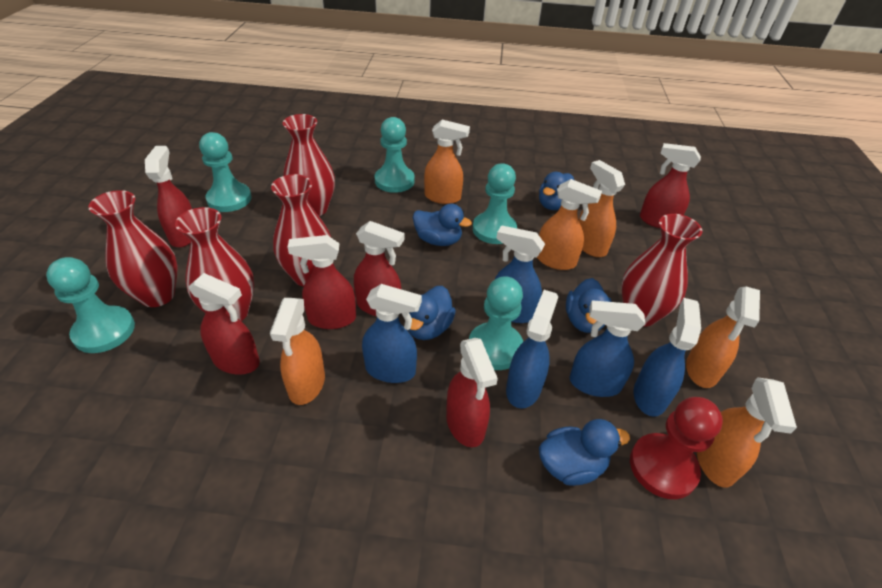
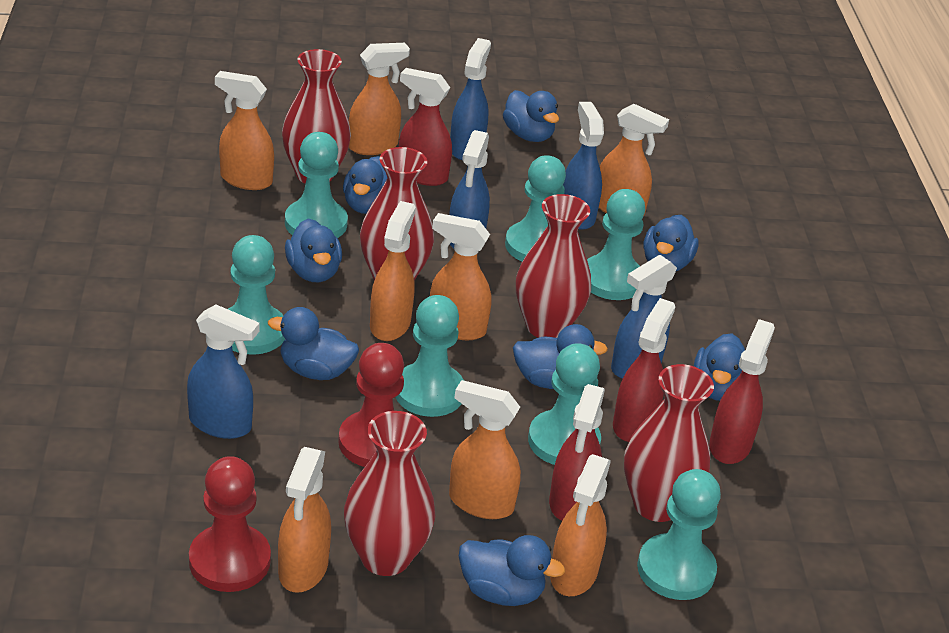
blue duck: [408,286,456,340] [413,204,472,246] [539,172,574,210] [539,419,630,486] [566,278,612,333] = 5 -> [268,307,359,380] [285,218,342,282] [343,156,387,214] [459,535,565,606] [503,90,559,142] [513,324,608,389] [643,215,699,271] [694,333,745,401] = 8
orange spray bottle: [270,298,325,405] [424,120,470,204] [537,179,602,270] [579,160,625,257] [686,287,760,388] [697,377,797,487] = 6 -> [215,71,274,190] [278,447,331,593] [349,43,410,155] [370,201,416,341] [430,213,492,340] [449,380,521,519] [550,454,611,596] [599,104,669,215] = 8
red pawn: [630,397,723,499] = 1 -> [189,456,271,592] [338,343,404,467] = 2
red spray bottle: [145,146,192,247] [188,273,260,375] [287,235,356,329] [354,221,404,316] [446,338,498,447] [640,143,701,228] = 6 -> [399,68,452,186] [549,384,605,521] [613,298,675,442] [709,319,775,464] = 4
turquoise pawn: [46,257,135,353] [199,132,252,212] [375,117,415,193] [469,276,523,370] [473,163,517,244] = 5 -> [228,235,285,355] [285,132,348,238] [395,295,464,417] [505,155,566,261] [528,343,601,465] [587,189,645,300] [637,469,721,600] = 7

